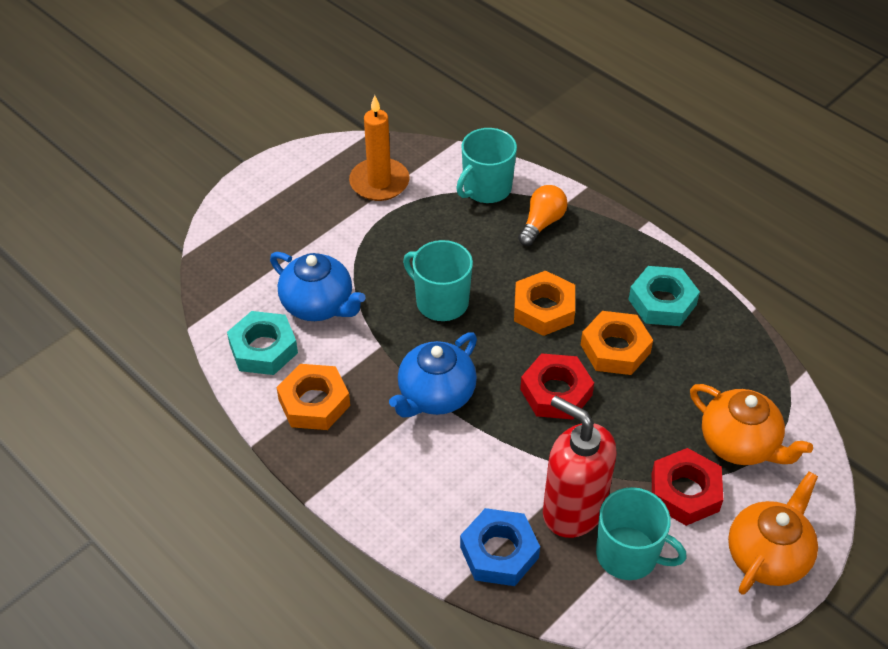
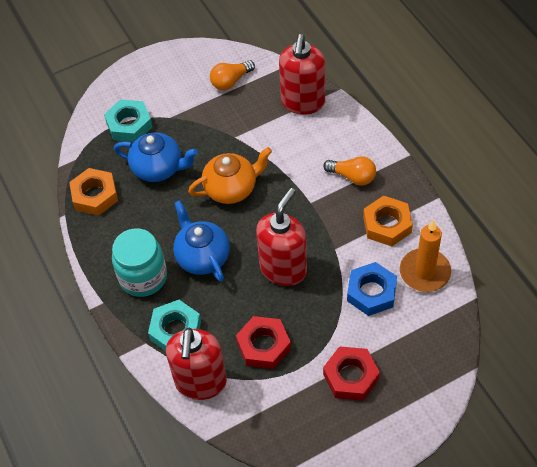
orange light bulb: [518,185,568,246] = 1 -> [210,60,255,90] [323,156,376,186] = 2
orange nut: [276,364,350,430] [514,271,575,336] [581,311,653,375] = 3 -> [69,168,118,216] [363,196,413,246] = 2
orange teapot: [690,384,813,465] [728,472,818,595] = 2 -> [188,147,272,204] = 1
red soap dispenser: [543,396,617,538] = 1 -> [166,328,227,400] [256,188,307,286] [279,34,325,115] = 3
turquoise jar: none = 0 -> [112,228,167,297] = 1
turquoise mug: [403,240,473,321] [456,128,517,203] [596,487,687,580] = 3 -> none = 0

